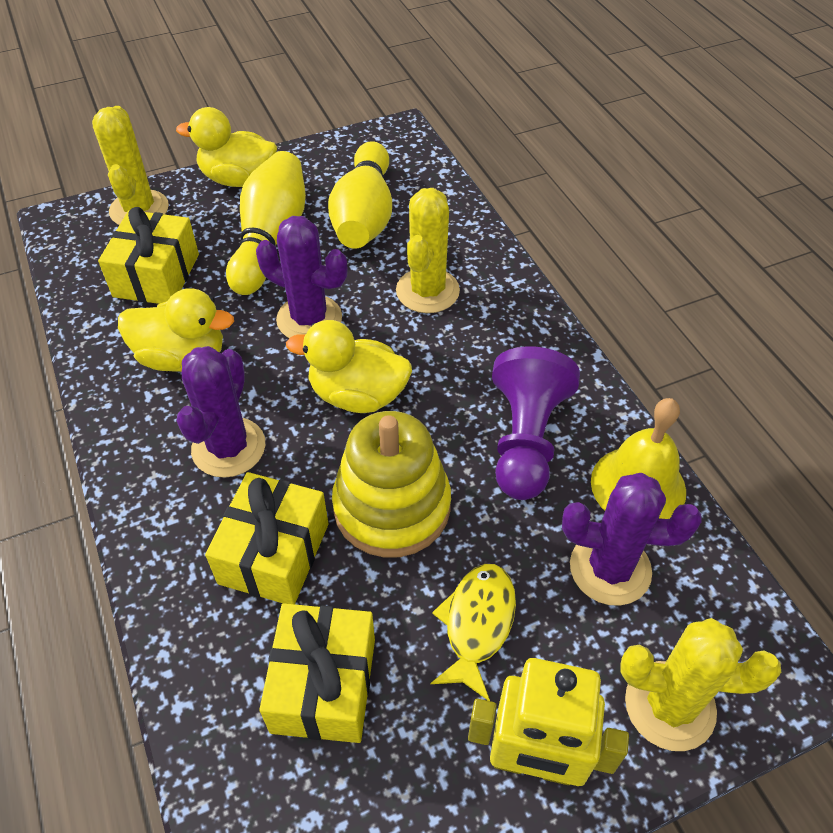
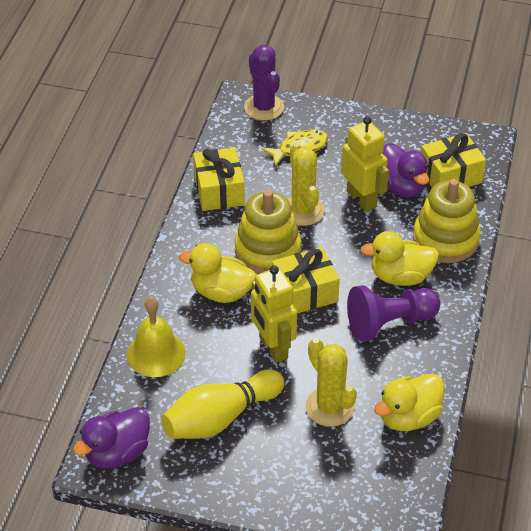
purple cactus: [177,346,265,478] [256,216,347,338] [562,473,702,606] = 3 -> [244,45,284,121] = 1
purple duck: none = 0 -> [73,407,150,469] [383,143,429,197] = 2
yellow bowling pin: [226,151,306,295] [328,141,392,249] = 2 -> [161,369,284,439] = 1
yellow cactus: [92,106,169,225] [396,188,460,313] [620,618,781,751] = 3 -> [288,143,325,226] [306,338,357,427] = 2
yellow robot: [468,658,629,786] = 1 -> [251,265,297,363] [341,116,389,212] = 2
yellow stacking toy: [332,411,451,558] = 1 -> [235,190,302,274] [413,179,481,263] = 2

